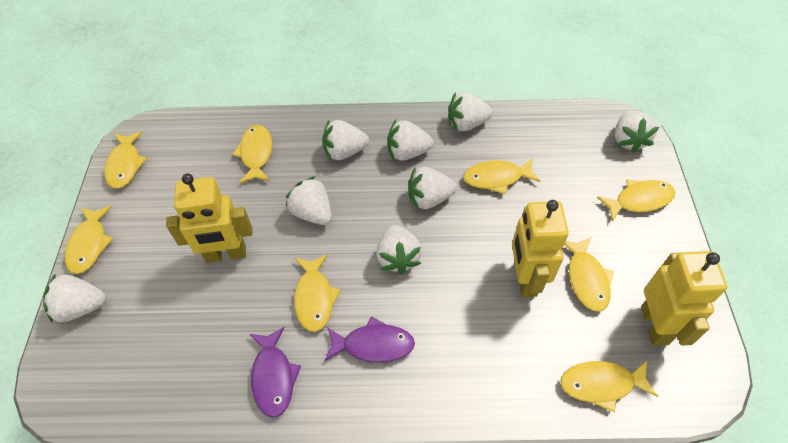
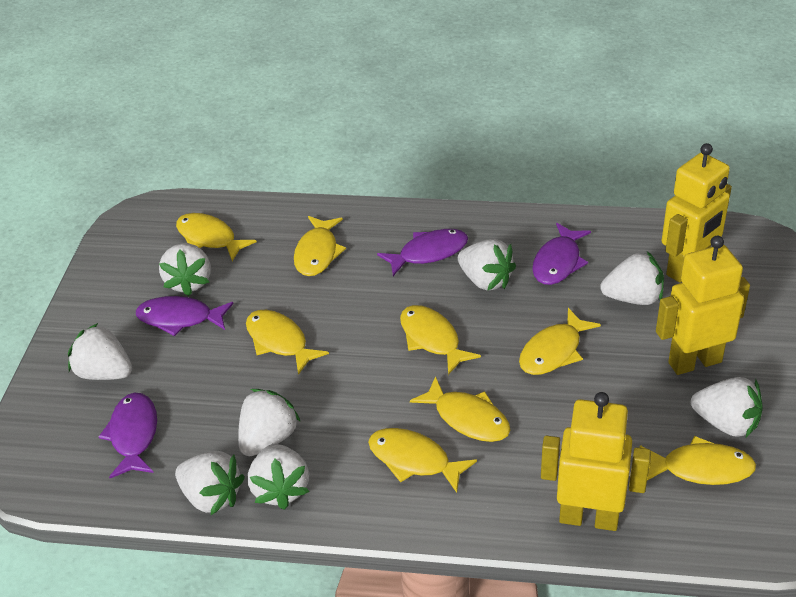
purple fish: [250,327,301,417] [325,317,415,363] = 2 -> [99,393,157,478] [136,296,234,336] [377,229,468,276] [532,223,591,285] = 4

